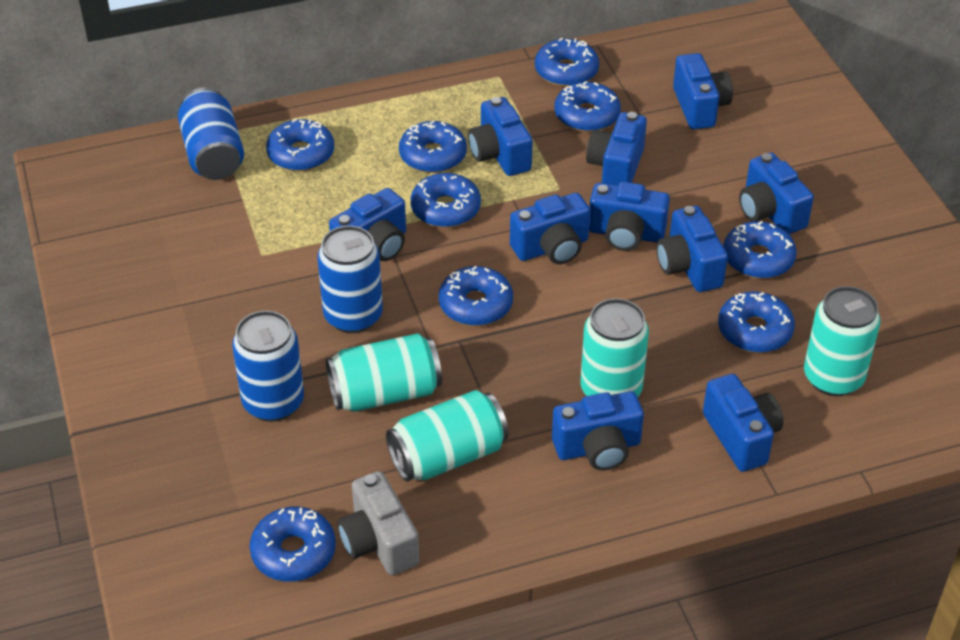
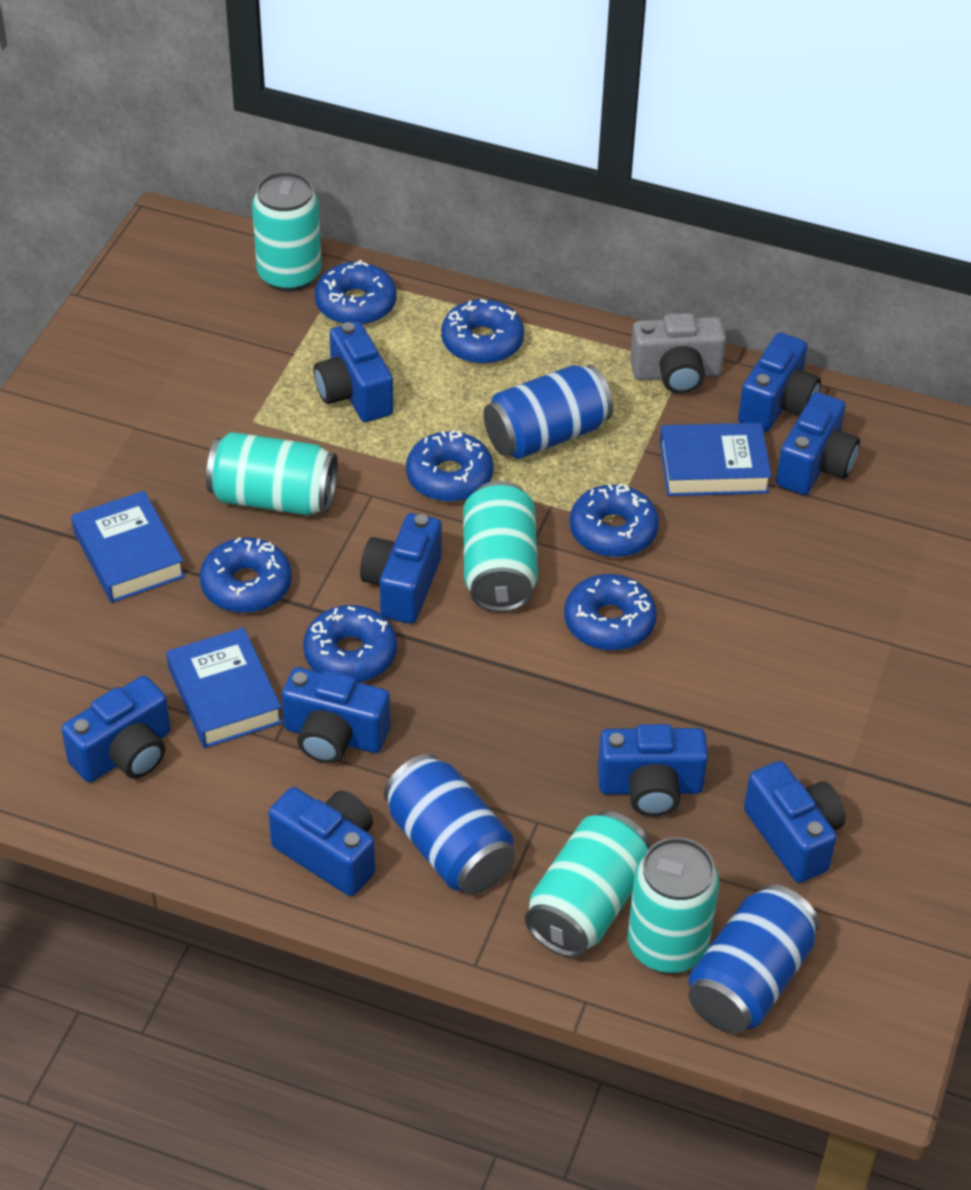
blue book: none = 0 -> [71,491,185,603] [166,628,283,748] [660,423,772,496] = 3
blue camera: [329,188,406,261] [468,97,533,176] [510,193,590,264] [552,391,644,471] [586,112,647,185] [589,182,670,251] [657,206,728,292] [673,53,733,129] [703,374,783,472] [739,153,814,234] = 10 -> [61,676,171,782] [268,787,375,896] [282,667,390,763] [314,322,393,422] [360,513,442,624] [598,724,708,817] [738,332,821,432] [744,761,846,883] [776,392,860,495] = 9
blue donut: [249,507,336,582] [266,119,334,171] [399,120,467,173] [411,173,481,228] [439,266,513,326] [535,38,599,87] [554,81,621,132] [718,291,795,353] [723,221,797,279] = 9 -> [200,537,292,613] [303,605,397,683] [315,260,397,325] [406,430,493,502] [441,299,524,364] [564,574,657,651] [569,483,659,558] = 7
turquoise can: [326,333,442,412] [386,390,509,482] [580,298,649,397] [804,286,880,396] = 4 -> [206,432,338,515] [252,172,321,292] [463,481,538,612] [525,811,650,958] [628,837,720,973] = 5

